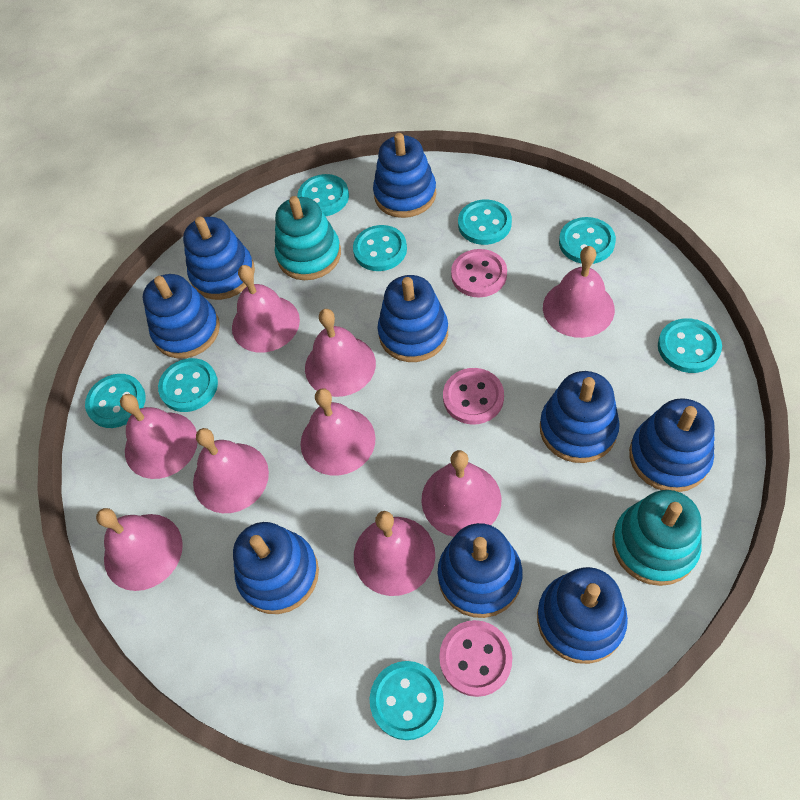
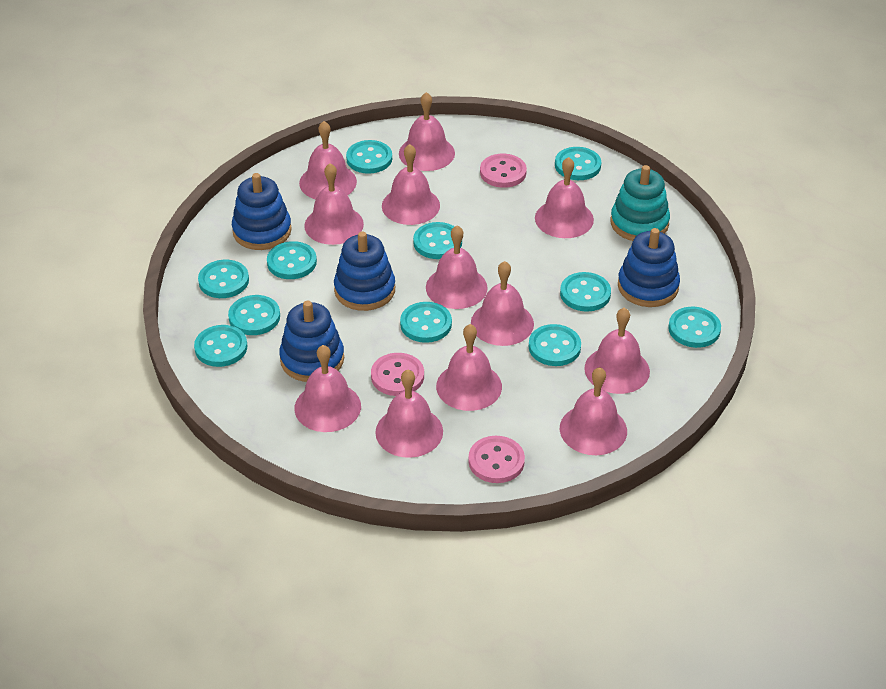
blue stacking toy: [143,274,220,359] [183,217,255,300] [233,522,319,614] [373,133,436,218] [377,275,448,362] [438,523,523,618] [537,567,628,664] [540,371,620,463] [629,398,715,492] = 9 -> [232,173,292,250] [279,301,344,382] [334,231,395,311] [618,228,680,307] = 4
pink bell: [96,508,183,591] [120,394,198,479] [193,428,269,513] [232,265,300,353] [301,388,376,475] [305,309,376,397] [354,511,435,596] [421,450,501,537] [543,246,615,338] = 9 -> [295,345,361,432] [299,121,357,199] [304,163,364,245] [375,370,443,458] [382,144,440,225] [399,92,455,171] [426,225,488,309] [436,324,502,411] [471,261,534,346] [535,157,594,238] [560,367,627,455] [584,308,650,394] = 12
turquoise button: [85,374,146,428] [158,358,218,412] [298,174,349,216] [353,225,407,271] [370,661,444,740] [458,199,512,245] [559,217,616,264] [658,318,722,373] = 8 -> [194,325,247,367] [198,260,249,298] [228,295,280,335] [267,241,317,279] [346,140,392,174] [400,302,452,343] [413,222,462,259] [529,324,581,366] [555,147,601,180] [560,272,611,312] [668,307,721,348] = 11
turquoise stacking toy: [275,196,341,280] [612,490,702,586] = 2 -> [610,165,670,241] = 1

